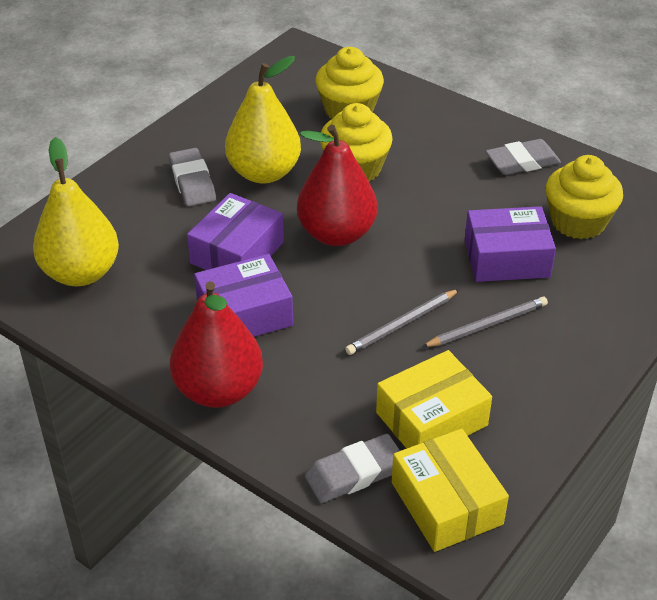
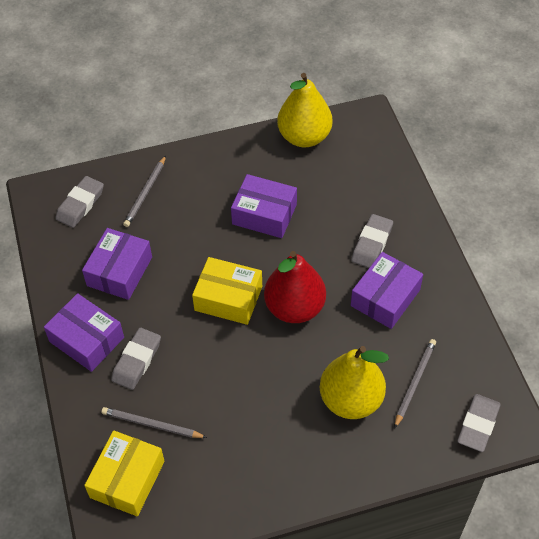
grey eraser: [169,148,216,206] [305,434,400,503] [485,139,561,175] = 3 -> [56,176,104,228] [111,328,161,390] [351,214,393,268] [457,394,501,452] = 4
grey pencil: [345,289,460,355] [422,297,548,347] = 2 -> [102,407,207,438] [123,156,166,227] [394,339,436,429] = 3
purple box: [187,193,284,270] [194,254,293,337] [465,206,556,282] = 3 -> [44,293,124,372] [82,228,152,300] [231,174,297,238] [351,252,423,329] = 4
red pear: [170,281,263,408] [297,125,377,246] = 2 -> [264,251,326,323] = 1
yellow cupcake: [315,47,384,119] [320,103,393,182] [546,155,623,239] = 3 -> none = 0

